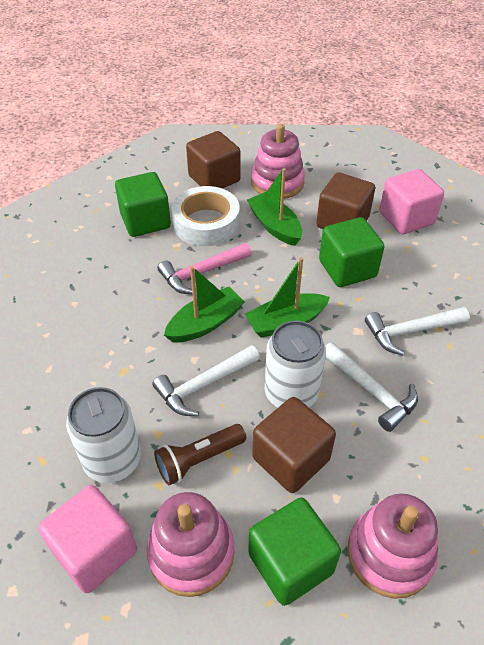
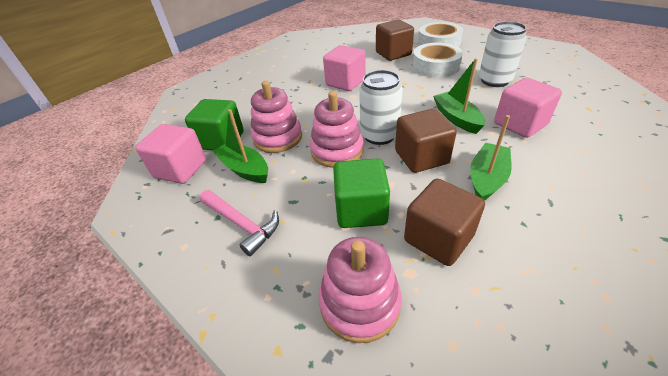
brown flashlight: [154,424,246,485] = 1 -> none = 0
green cube: [115,172,171,237] [248,497,341,606] [319,217,384,287] = 3 -> [185,99,244,151] [333,158,390,228] = 2
pink cube: [38,485,137,593] [379,169,444,234] = 2 -> [135,124,206,184] [323,45,366,91] [494,78,562,138] = 3
white hammer: [152,345,260,416] [325,342,418,432] [365,307,469,355] = 3 -> none = 0
white tape: [171,186,240,246] = 1 -> [412,43,463,77] [418,22,463,47] = 2

